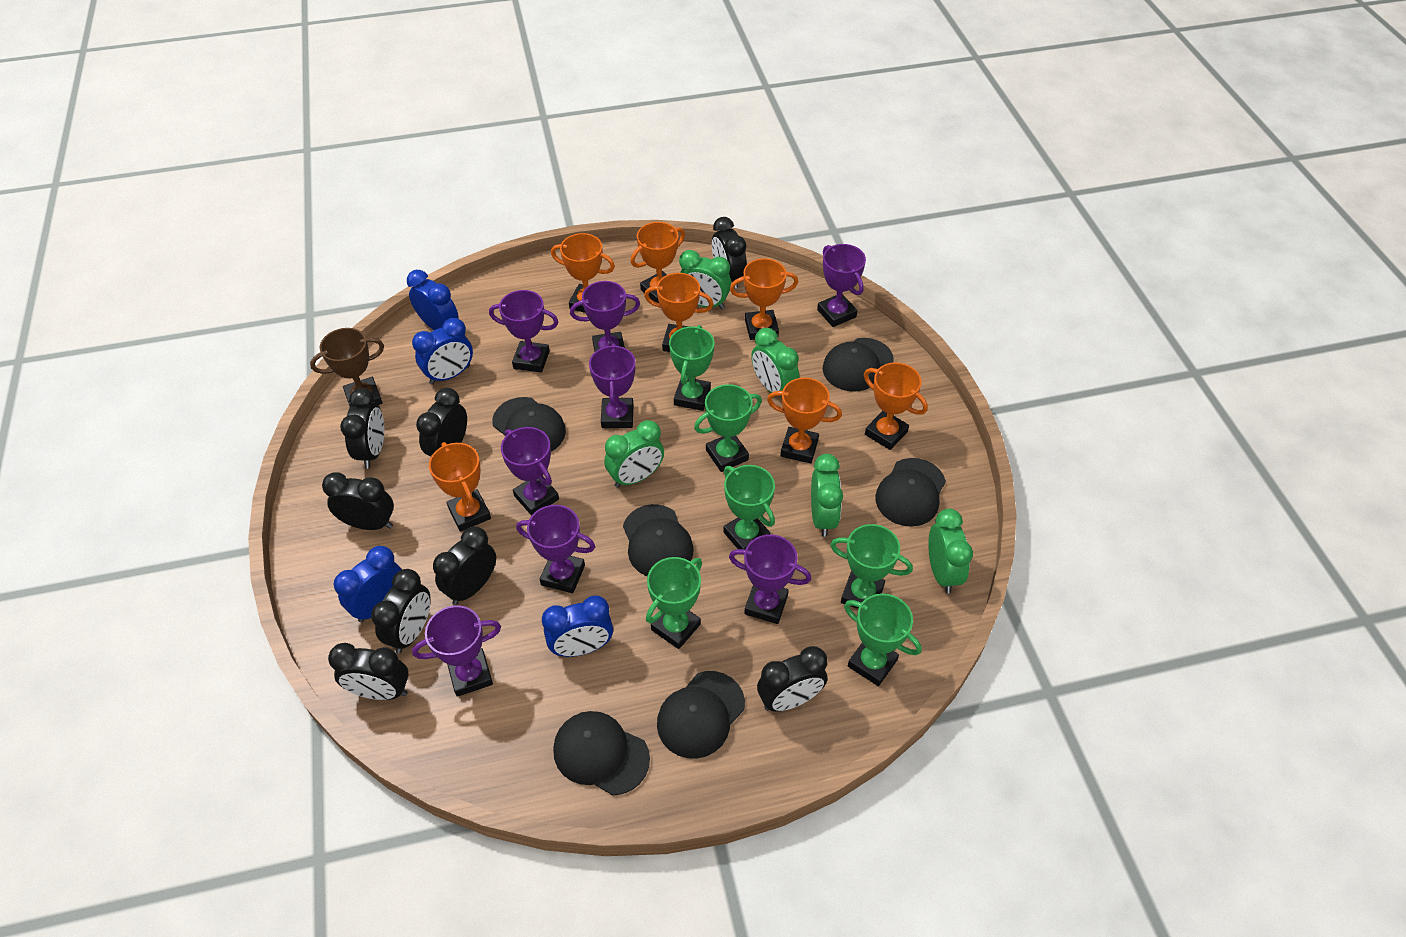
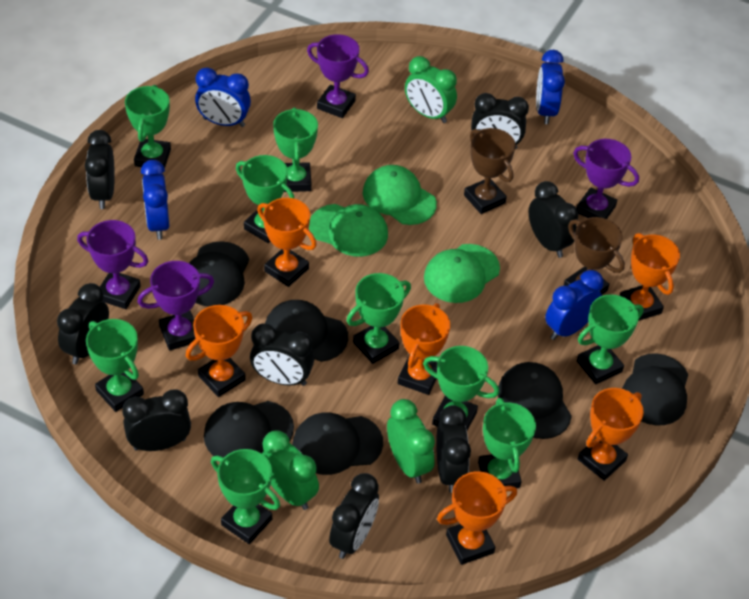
brown trophy: [310,328,384,406] = 1 -> [464,128,516,214] [564,217,625,295] = 2
green cap: none = 0 -> [309,204,388,257] [363,165,437,225] [424,244,500,303] = 3
green clock: [604,420,664,488] [679,250,731,309] [751,328,799,393] [811,454,843,537] [928,509,973,593] = 5 -> [262,430,319,510] [387,399,435,484] [405,56,457,123] = 3
green trophy: [646,557,702,649] [669,325,715,411] [694,384,762,472] [723,465,775,549] [830,524,913,609] [844,593,922,686] = 6 -> [86,319,144,412] [125,85,171,168] [211,449,280,544] [236,155,295,243] [273,107,318,192] [346,273,411,364] [423,346,499,430] [478,398,536,488] [577,295,644,384] = 9
orange trophy: [429,442,491,532] [551,233,615,313] [630,222,685,303] [644,273,714,352] [730,258,798,340] [767,378,842,463] [864,362,928,450] = 7 -> [186,305,252,397] [257,198,317,287] [398,303,450,395] [437,471,517,565] [578,388,644,481] [620,233,680,321] = 6
purple trophy: [412,605,501,697] [489,290,558,373] [501,427,559,516] [516,505,595,593] [570,281,640,352] [589,343,636,428] [729,534,811,624] [817,244,866,327] = 8 -> [77,220,148,309] [138,261,214,350] [307,34,369,118] [573,139,639,219] = 4

